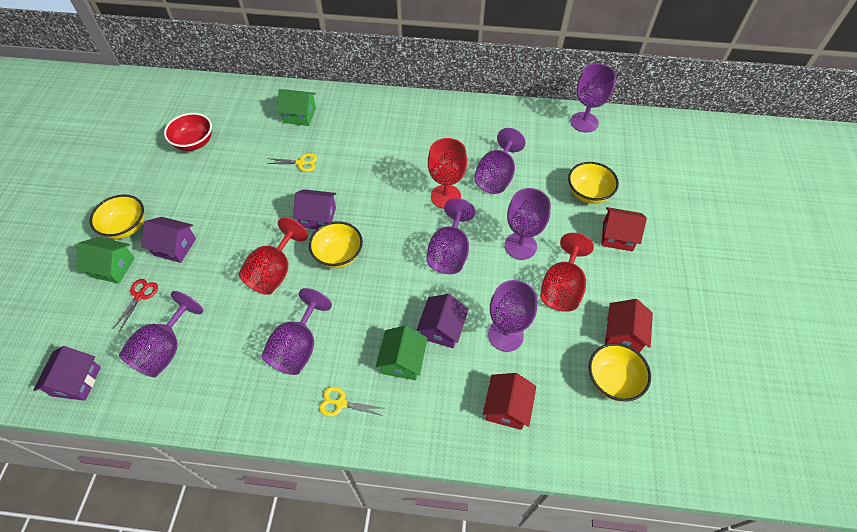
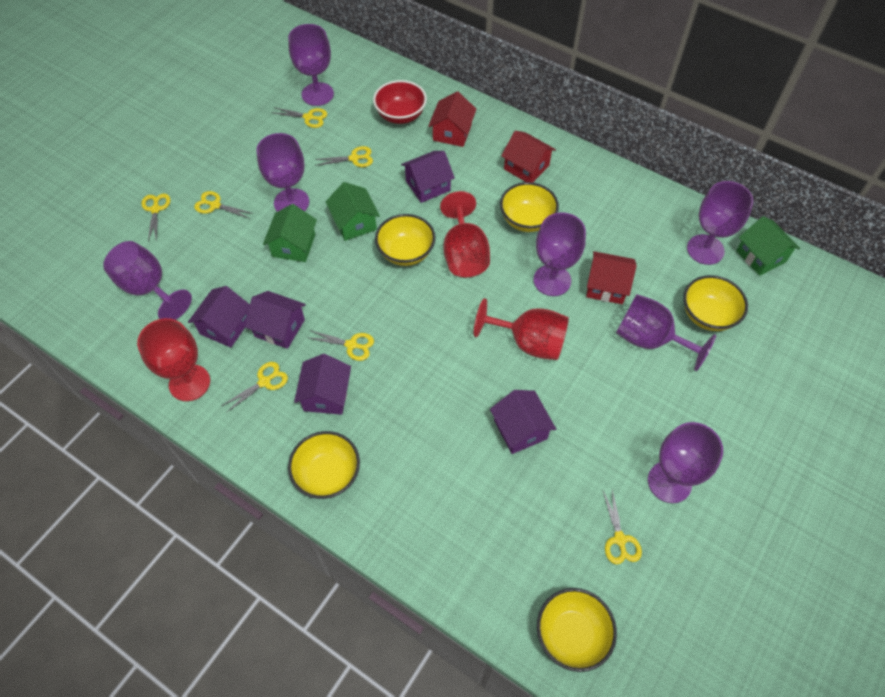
purple house: [33,346,101,401] [141,217,196,263] [293,189,336,229] [416,294,469,348] = 4 -> [188,286,250,348] [245,291,306,349] [294,354,351,415] [401,151,455,203] [490,390,556,454] = 5
red scissors: [113,279,158,330] = 1 -> none = 0
yellow bowl: [90,194,144,239] [309,221,363,268] [568,162,619,204] [589,343,651,401] = 4 -> [288,431,360,499] [375,214,436,266] [500,182,559,232] [537,588,617,672] [683,275,748,331] = 5
yellow scissors: [267,154,317,172] [319,387,383,416] = 2 -> [142,194,170,241] [194,191,254,219] [222,362,288,413] [274,107,327,128] [309,330,374,361] [314,146,373,167] [603,490,642,564] = 7

